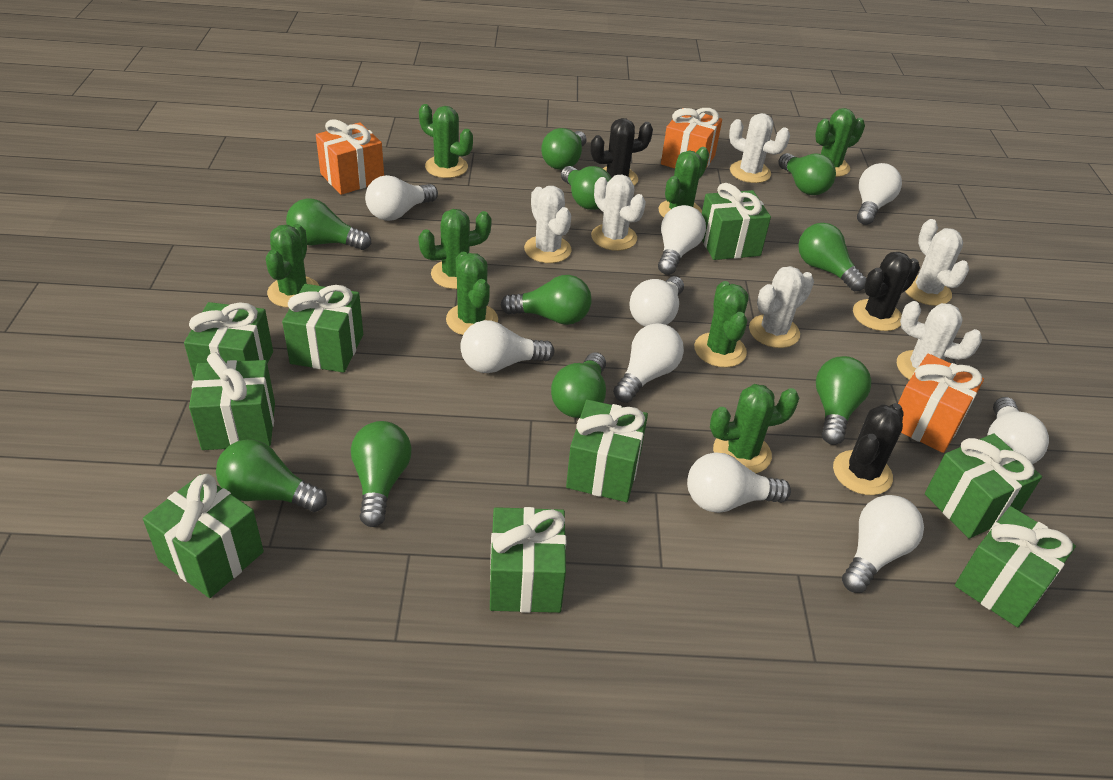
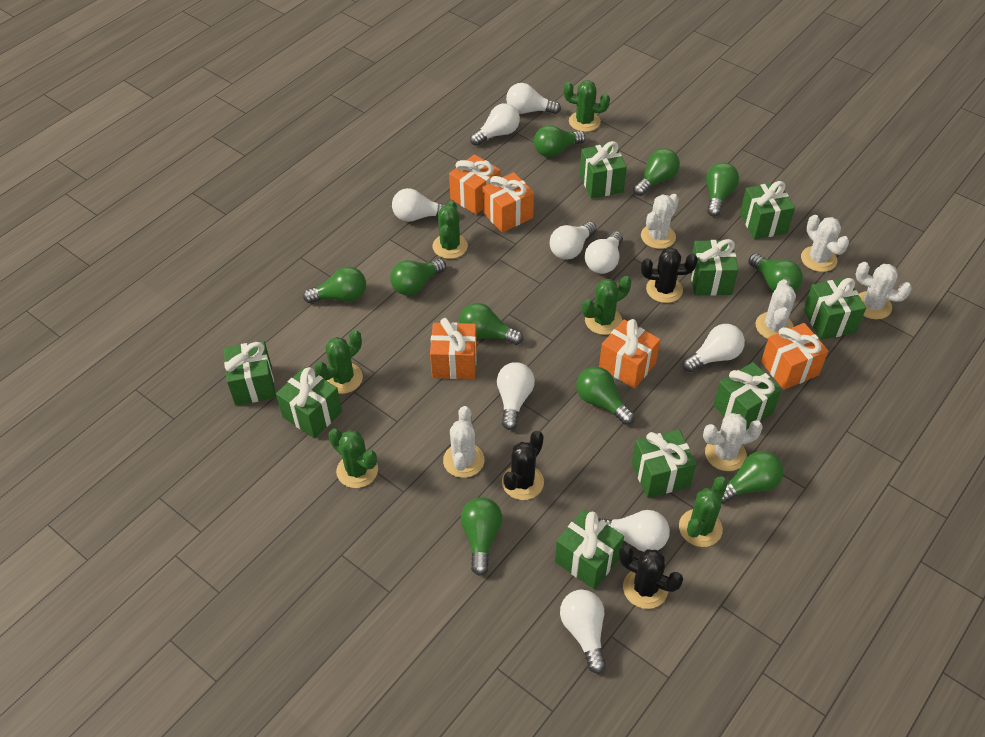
green cactus: [266,224,319,308] [418,209,492,289] [419,104,473,178] [446,252,498,335] [658,147,709,218] [694,281,749,368] [710,384,799,473] [815,108,865,177] = 8 -> [314,330,363,394] [328,428,378,488] [433,201,468,259] [563,80,610,132] [582,276,631,335] [679,476,728,547] = 6
orange gift: [316,119,384,195] [661,108,722,168] [898,354,984,453] = 3 -> [430,318,477,379] [449,154,500,214] [482,172,534,233] [599,319,660,388] [761,323,828,390] = 5

